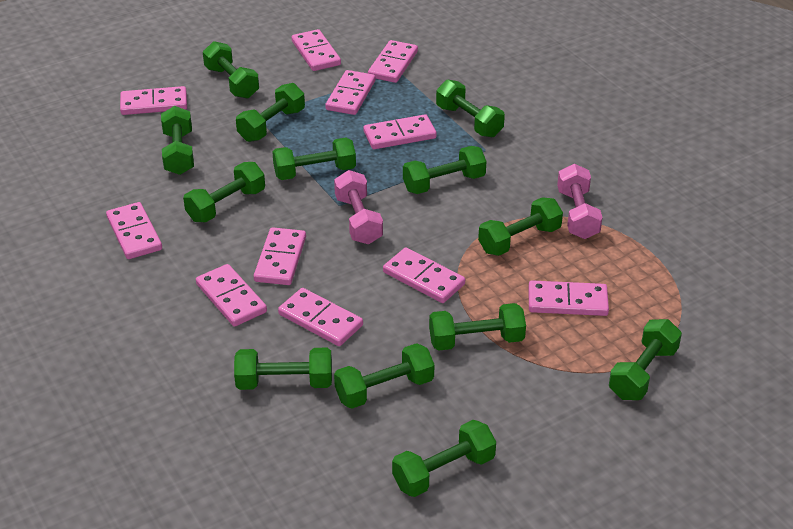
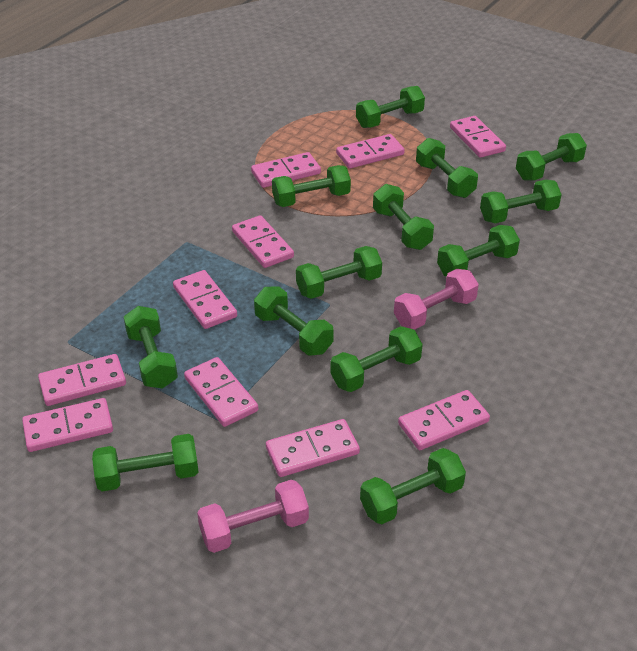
pink domino: [106,202,162,259] [120,86,187,115] [196,264,267,327] [254,227,306,285] [278,288,363,346] [292,29,341,71] [325,70,375,115] [363,114,437,149] [368,40,418,83] [383,247,465,303] [528,280,609,316] = 11 -> [22,398,113,452] [38,354,126,406] [173,270,237,329] [184,357,258,427] [232,215,294,268] [251,152,321,188] [266,419,360,477] [336,134,405,168] [398,390,490,450] [450,116,506,158] = 10

